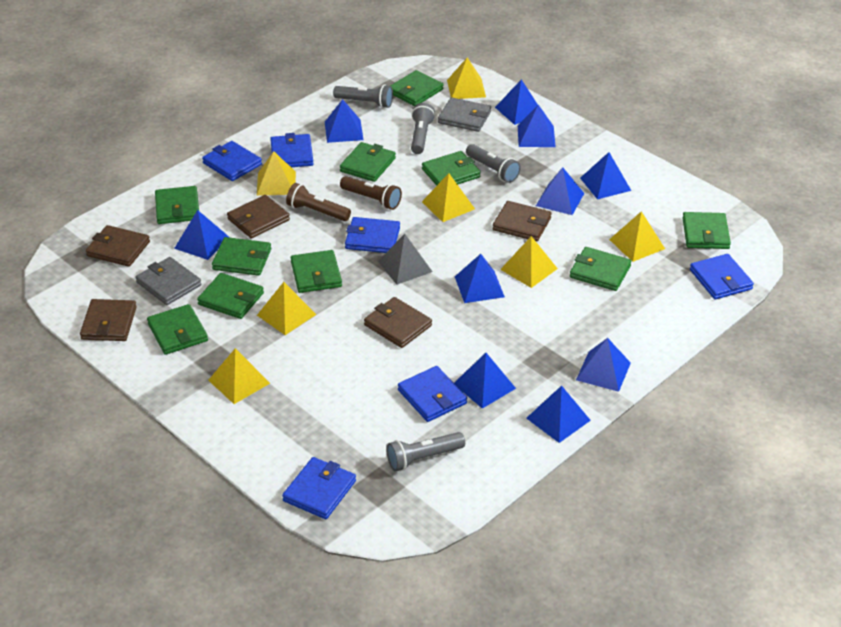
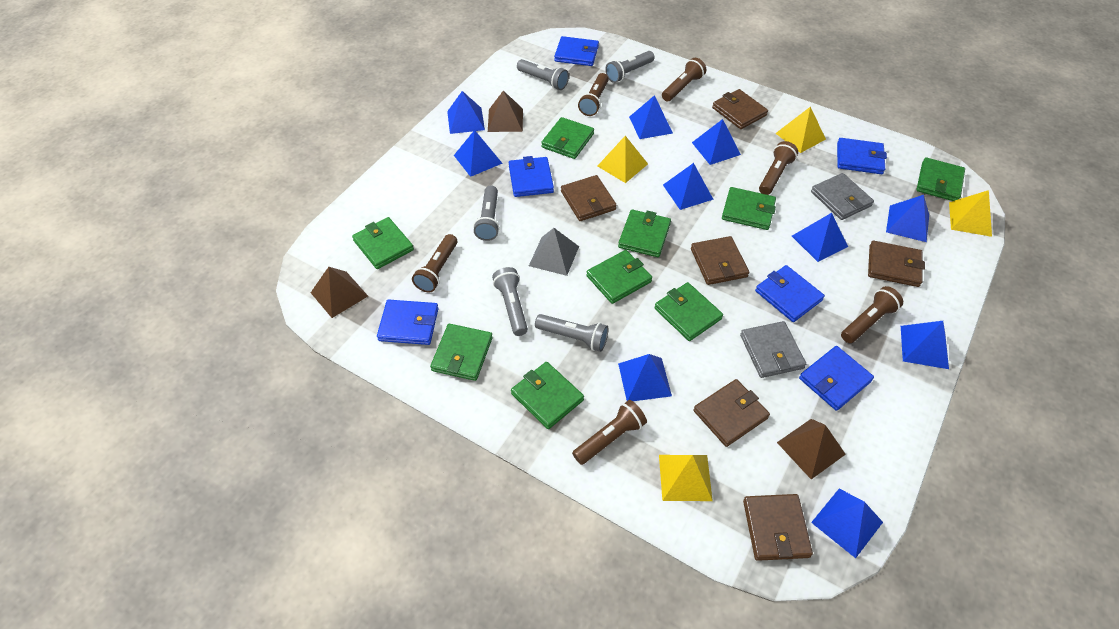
brown flashlight: [286,183,351,221] [340,176,402,210] = 2 -> [412,234,457,293] [572,400,647,465] [578,73,609,116] [662,58,706,101] [759,141,798,195] [841,286,903,343] = 6
brown pyramid: none = 0 -> [311,267,368,318] [488,90,523,132] [777,419,846,479] = 3
brown wallet: [80,299,137,341] [86,225,150,267] [227,195,290,239] [364,297,432,348] [493,201,552,241] = 5 -> [561,175,617,221] [691,236,749,285] [694,379,770,447] [712,89,768,129] [743,494,813,561] [868,241,925,287] = 6
green wallet: [147,304,208,355] [155,186,199,224] [197,273,264,319] [212,237,271,276] [291,250,342,293] [340,142,396,182] [390,70,444,106] [422,151,481,186] [570,247,631,291] [682,212,731,249] = 10 -> [352,217,414,269] [430,324,493,381] [511,362,584,429] [541,117,594,159] [586,250,652,304] [618,209,671,257] [654,282,723,341] [722,187,776,230] [916,157,965,201] = 9
grey flashlight: [333,84,393,108] [386,432,465,471] [411,103,435,154] [466,144,521,183] = 4 -> [473,185,500,241] [492,267,528,336] [517,59,569,90] [535,314,608,352] [605,51,655,83] = 5
yellow pyramid: [208,348,270,404] [257,151,296,196] [257,282,317,335] [422,173,475,222] [447,58,486,99] [500,236,558,288] [609,211,665,262] = 7 -> [598,136,648,183] [659,455,713,501] [776,107,826,153] [949,190,992,237] = 4

